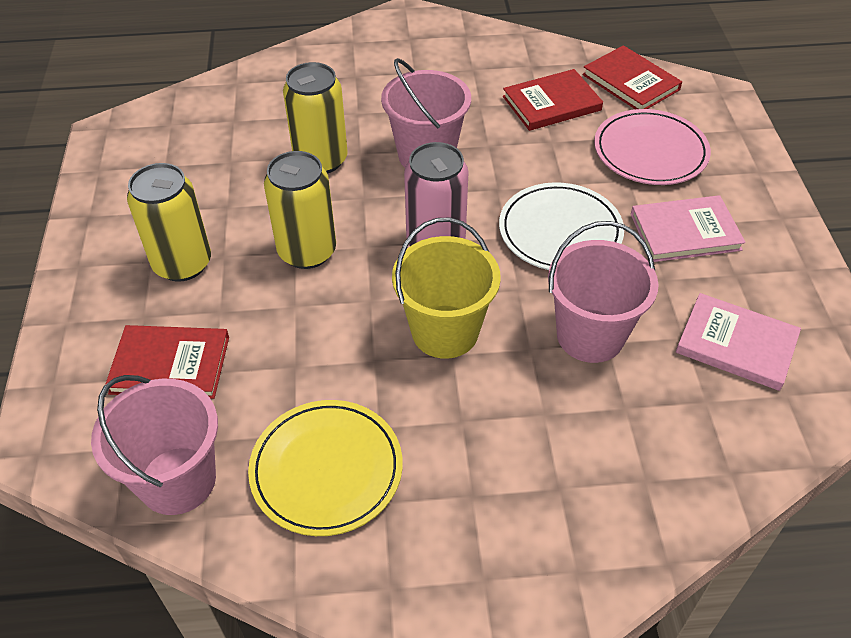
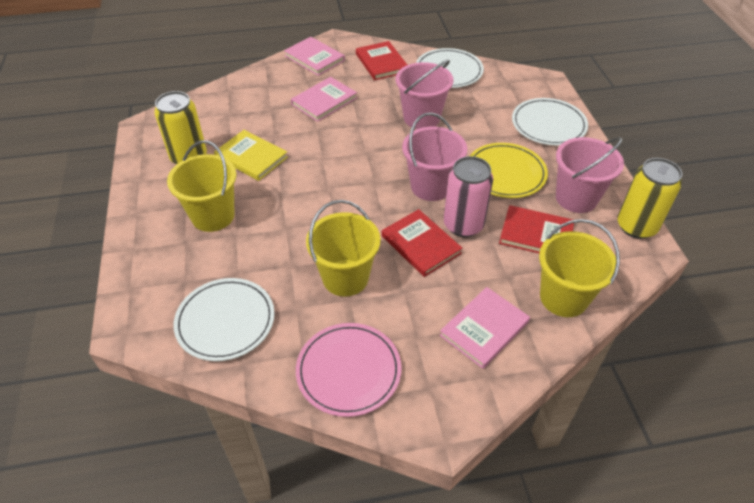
pink book: [631,195,746,262] [676,293,801,391] = 2 -> [284,37,345,76] [291,77,357,122] [440,287,530,369] = 3
white plate: [499,182,624,270] = 1 -> [174,278,275,361] [416,48,484,88] [512,98,588,145] = 3
yellow book: none = 0 -> [214,130,288,181] = 1
yellow bucket: [392,218,501,359] = 1 -> [167,140,236,232] [306,200,381,297] [539,219,620,317] = 3
yellow can: [127,163,211,282] [264,151,336,269] [283,62,348,174] = 3 -> [154,91,207,164] [617,158,682,239] = 2

